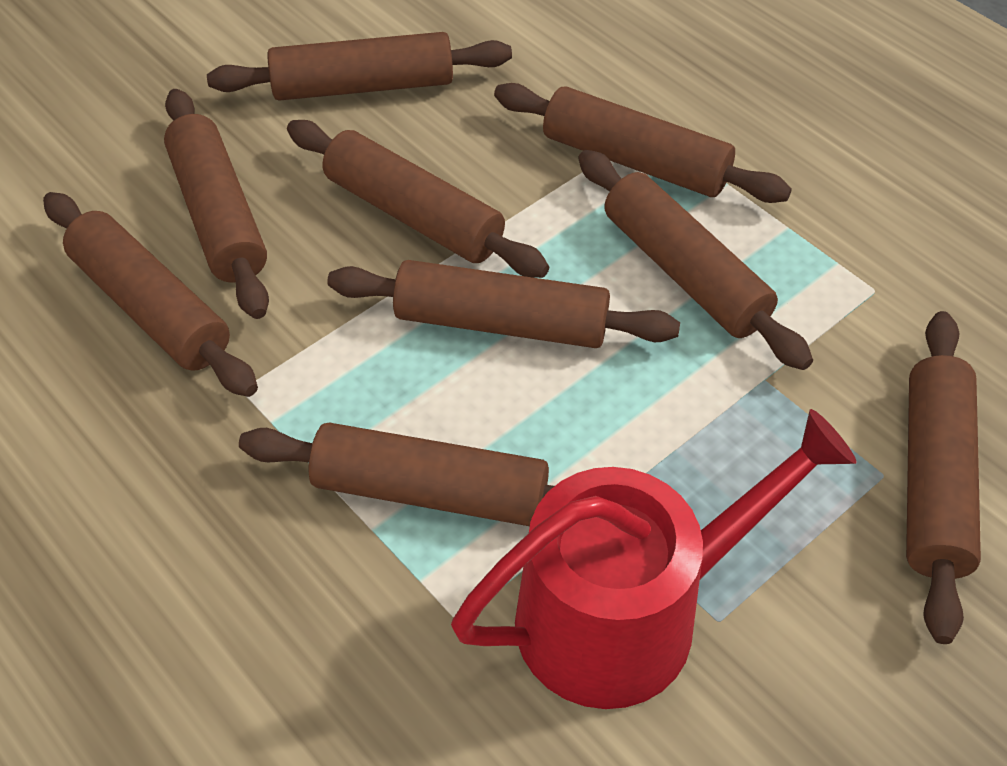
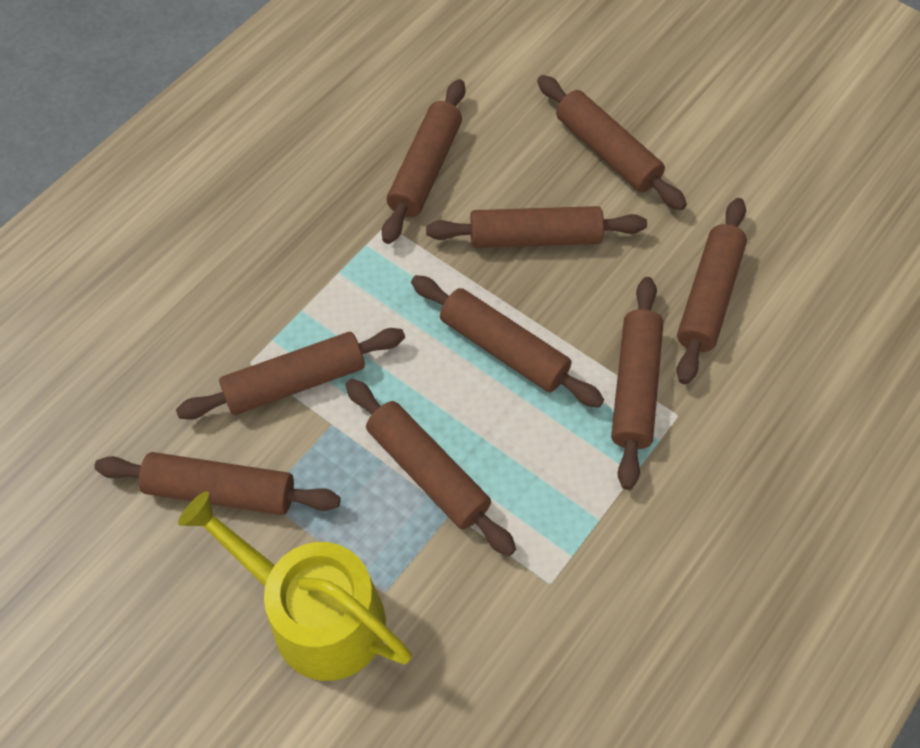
red watering can: [451,409,857,709] = 1 -> none = 0
yellow watering can: none = 0 -> [178,491,412,681] = 1

